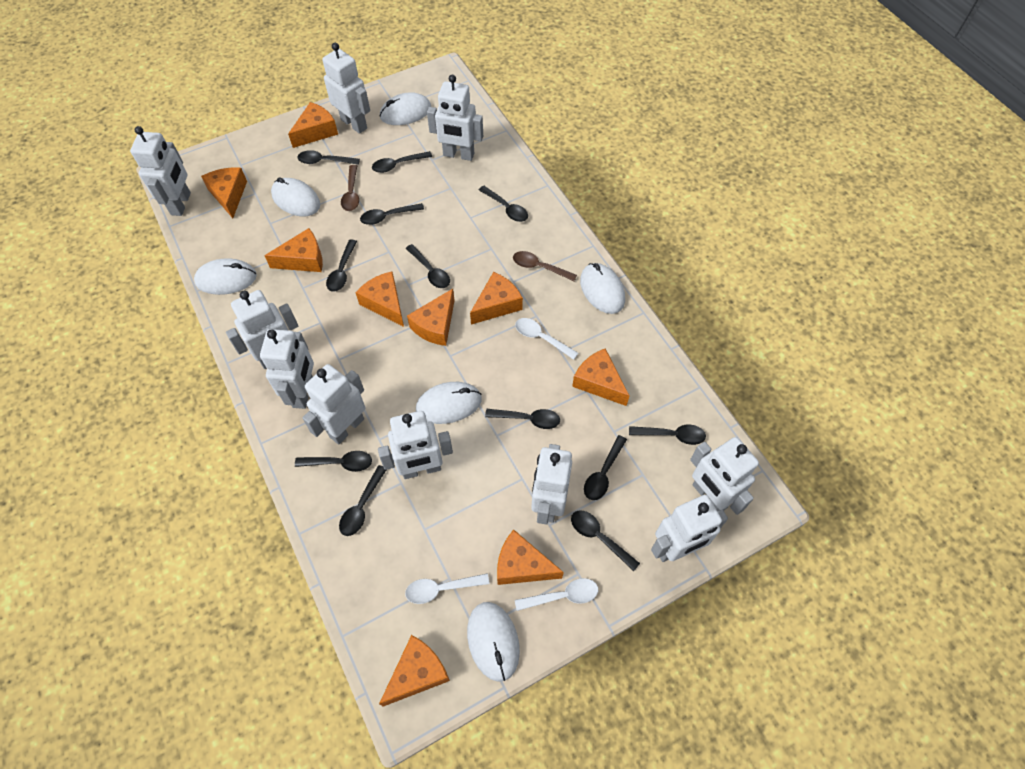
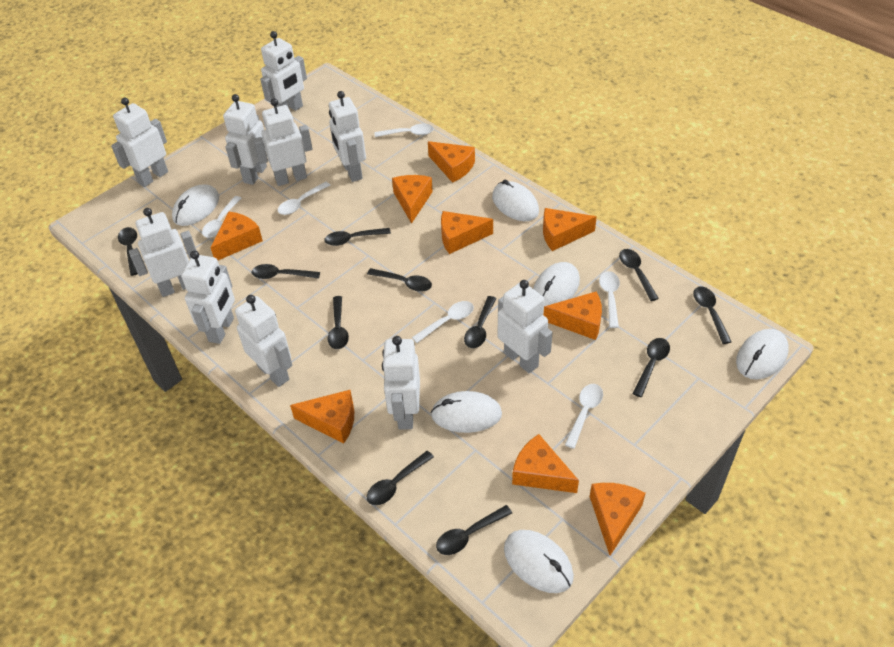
black spoon: [295,451,372,472] [297,150,360,165] [326,239,357,292] [339,465,386,536] [360,203,424,225] [372,151,432,173] [406,244,450,288] [479,185,528,222] [485,409,560,429] [571,510,640,571] [584,435,627,500] [629,425,706,445] = 12 -> [118,227,138,276] [252,264,320,279] [324,228,391,246] [327,296,349,349] [367,268,432,292] [367,451,434,505] [436,505,512,555] [464,296,496,348] [619,249,659,301] [632,338,670,397] [693,287,732,344] = 11
brown spoon: [341,165,359,211] [513,251,577,281] = 2 -> none = 0
white spoon: [405,573,490,604] [515,318,578,360] [515,578,598,611] = 3 -> [202,196,241,238] [278,182,330,215] [375,124,434,137] [412,301,474,343] [565,384,603,449] [599,271,620,328] = 6

